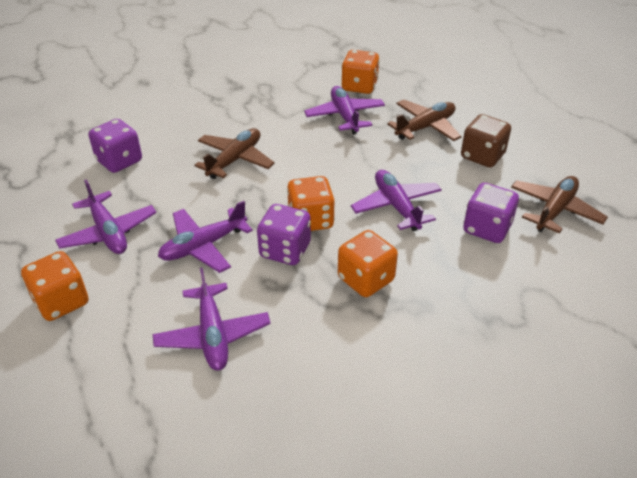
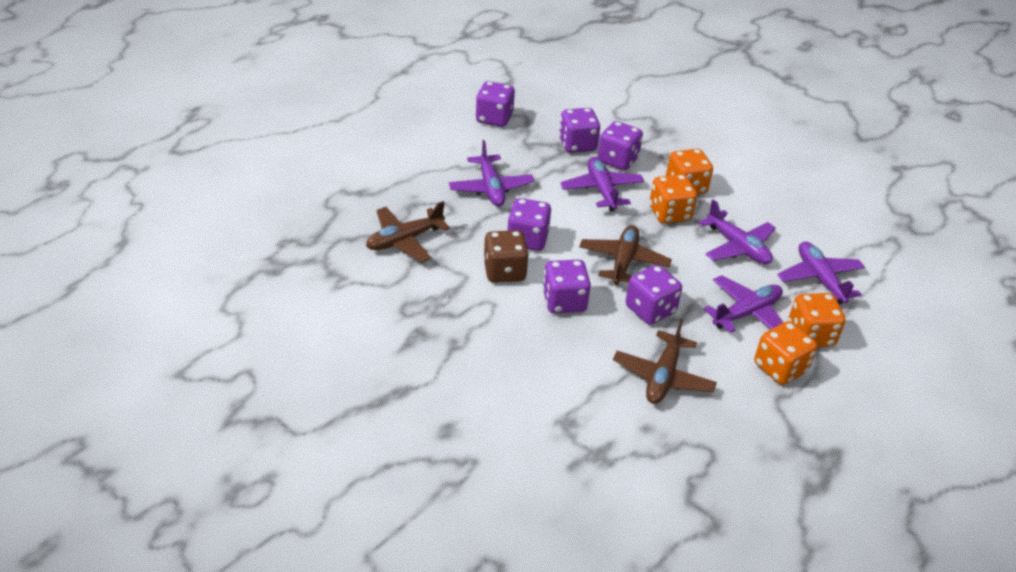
purple dice: [89,119,142,173] [257,204,311,265] [464,183,519,243] = 3 -> [476,81,515,127] [507,198,551,251] [542,260,591,314] [559,108,600,153] [598,121,643,170] [626,265,682,325] = 6

